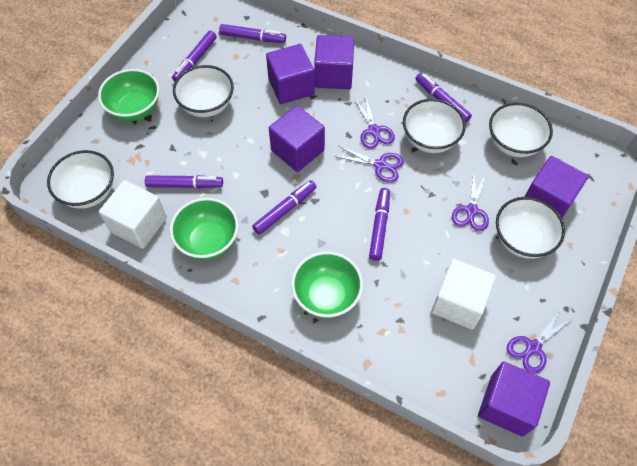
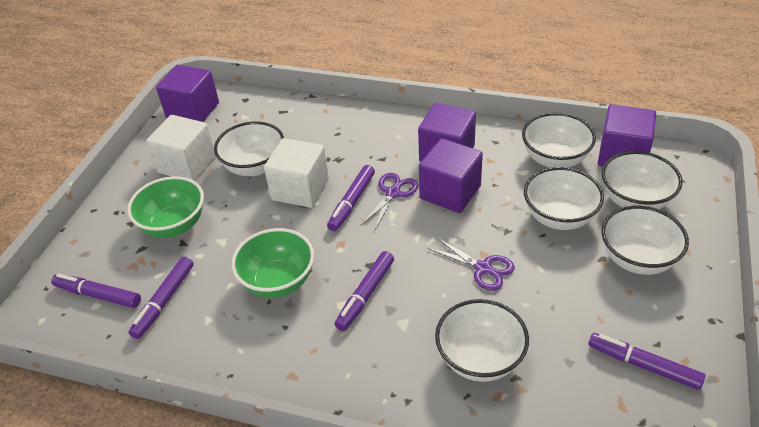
green bowl: [98,69,160,121] [170,198,239,260] [291,252,363,318] = 3 -> [127,176,204,238] [232,228,314,298] = 2
purple cube: [266,44,314,104] [269,105,325,172] [314,35,354,89] [478,362,550,437] [525,156,589,218] = 5 -> [156,65,219,122] [418,103,476,162] [419,138,483,213] [598,104,656,167] = 4
purple marker: [145,175,223,189] [172,31,217,81] [219,24,286,43] [252,180,317,235] [369,188,390,261] [415,73,472,123] = 6 -> [51,273,141,308] [128,257,194,339] [327,165,375,231] [335,251,394,331] [588,333,705,390] = 5
purple scissors: [334,146,404,182] [354,95,395,149] [452,171,489,231] [507,310,572,374] = 4 -> [361,173,418,230] [427,237,515,291] = 2
white bowl: [47,150,114,209] [173,65,234,117] [403,99,466,153] [489,103,553,157] [496,197,565,259] = 5 -> [214,121,284,176] [435,299,529,382] [522,113,596,168] [524,167,604,230] [601,206,689,275] [602,151,683,209] = 6

